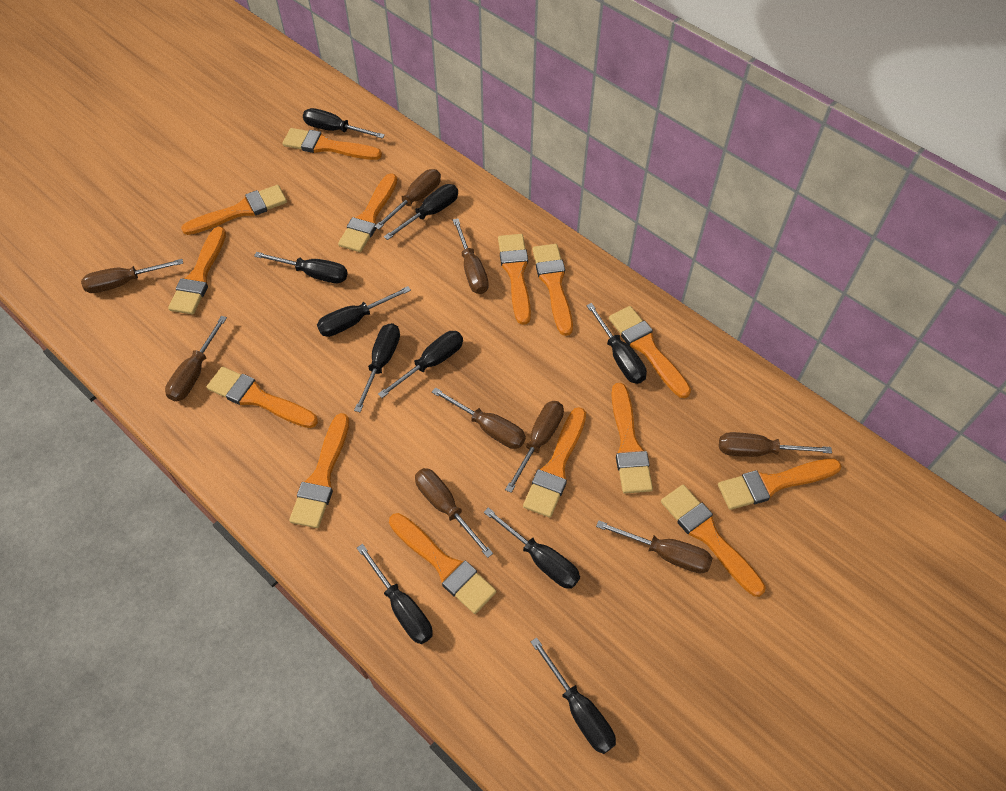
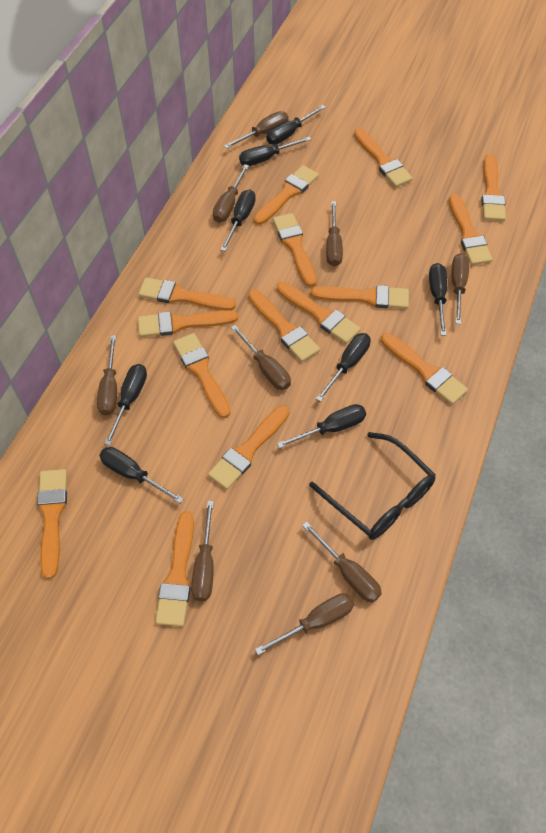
black glasses: none = 0 -> [309,432,436,540] = 1
black screwdriver: [254,252,348,283] [303,108,385,139] [317,286,411,337] [354,323,400,412] [357,544,433,644] [378,331,463,398] [384,184,458,240] [484,507,580,589] [531,638,616,754] [586,303,647,384] = 10 -> [99,447,184,503] [104,364,147,446] [221,190,256,251] [239,137,311,166] [266,105,326,144] [277,404,366,448] [316,333,371,402] [429,263,447,336] = 8
orange brush: [168,227,226,315] [181,185,287,235] [207,367,318,428] [283,128,382,160] [289,413,349,528] [338,173,397,252] [389,513,496,614] [498,234,531,325] [523,407,586,518] [533,244,573,336] [609,306,691,398] [611,383,653,494] [661,485,766,597] [718,458,842,510] = 14 -> [37,469,67,579] [138,277,236,311] [138,310,238,337] [155,511,194,627] [173,333,231,418] [208,406,289,490] [248,290,320,362] [254,165,319,225] [273,213,317,287] [277,282,361,344] [311,285,409,309] [354,128,413,187] [381,333,468,405] [449,194,492,265] [481,154,506,221] = 15

